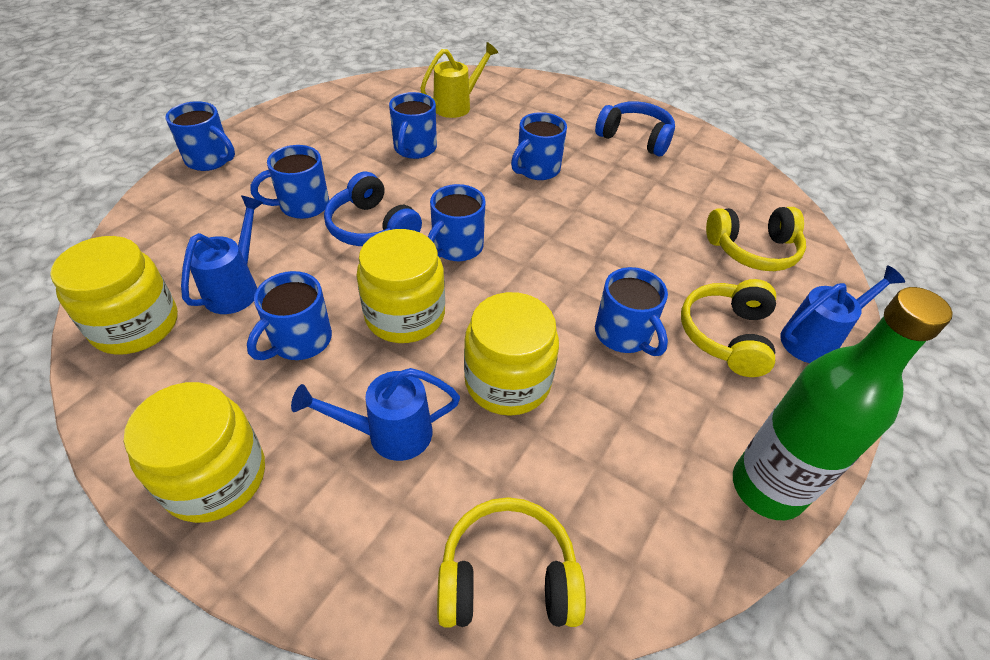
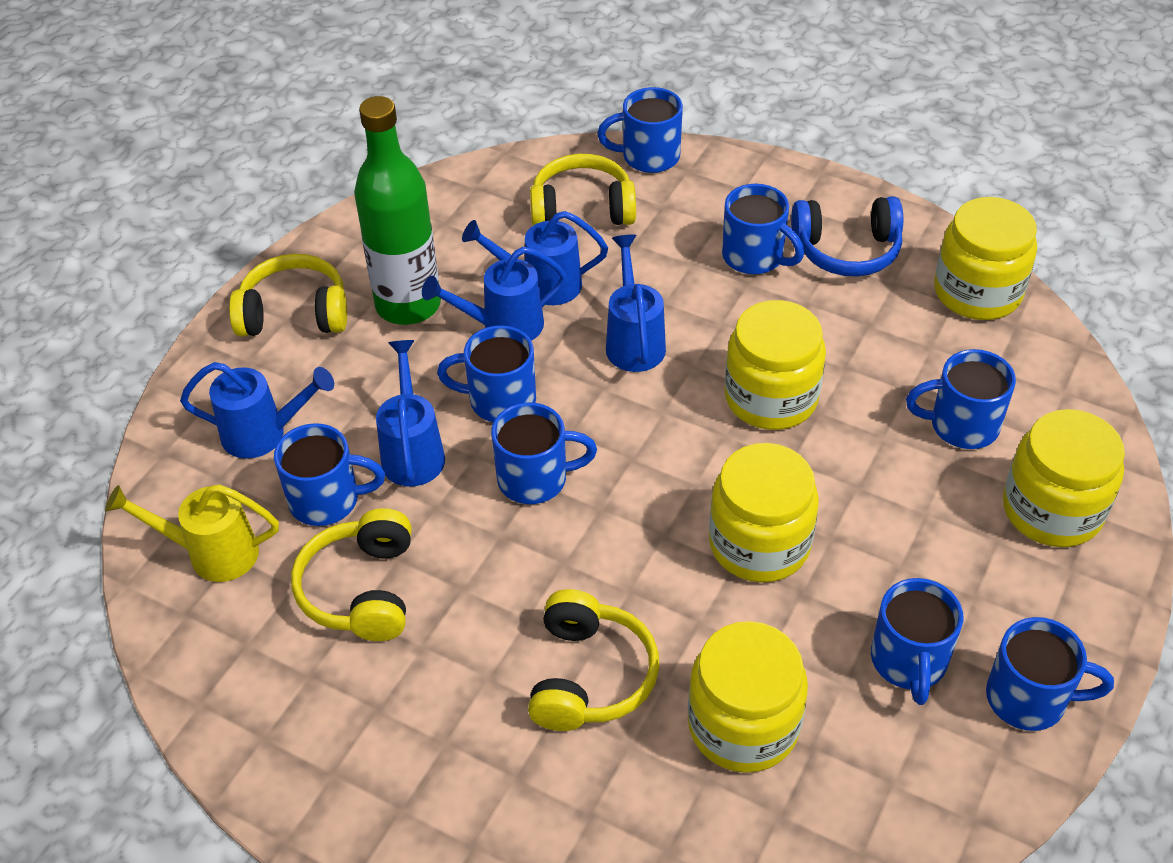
blue headphones: [324,172,422,246] [595,101,675,156] = 2 -> [791,197,903,276] = 1
blue mug: [165,101,235,171] [247,271,332,360] [250,145,329,219] [389,92,437,159] [428,184,486,261] [511,112,567,180] [595,267,668,356] = 7 -> [274,423,385,526] [437,325,536,422] [491,403,597,504] [597,87,683,173] [722,184,804,274] [871,578,963,705] [906,349,1016,449] [986,617,1114,731] = 8
blue watering can: [181,196,264,314] [291,368,460,461] [780,265,905,363] = 3 -> [180,362,334,459] [376,340,445,486] [422,247,567,341] [462,211,608,305] [606,235,666,372] = 5
yellow headphones: [437,497,586,627] [681,279,776,377] [706,207,806,271] = 3 -> [229,254,347,337] [291,508,412,641] [528,589,659,731] [530,154,636,226] = 4
yellow jar: [50,236,178,355] [124,382,265,523] [356,229,445,343] [464,292,559,416] = 4 -> [688,621,808,773] [709,443,819,582] [725,300,826,430] [934,197,1037,320] [1003,409,1125,547] = 5

